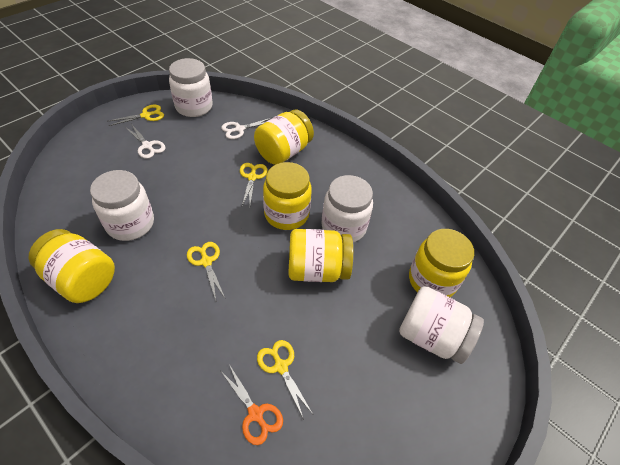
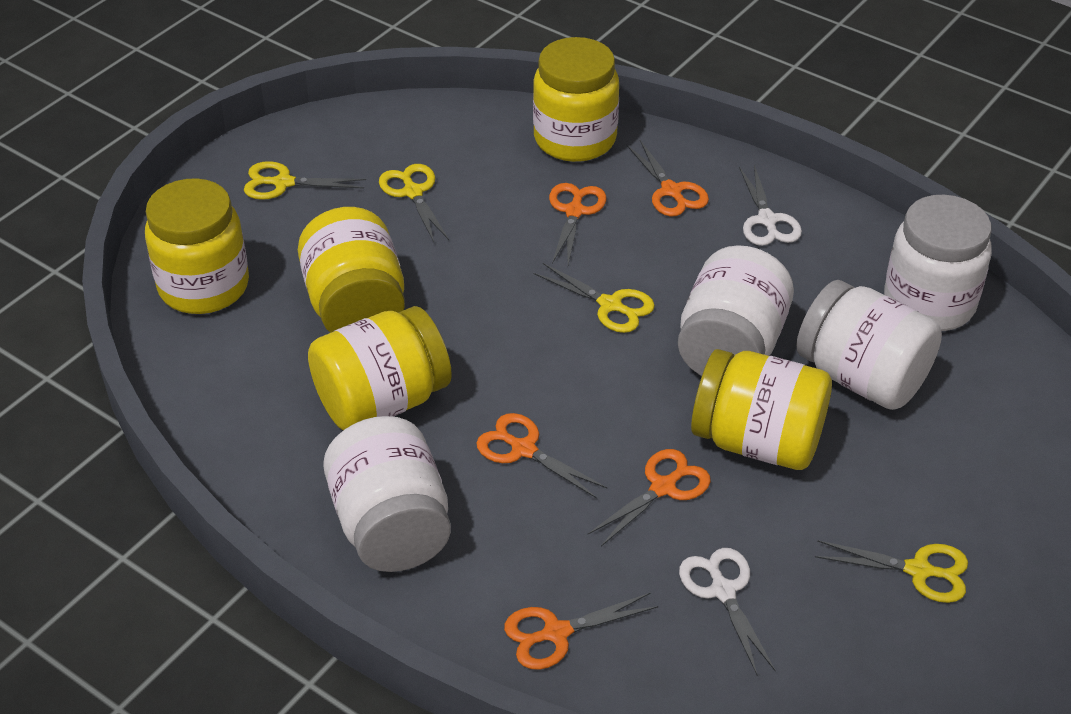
orange scissors: [220,364,283,445] = 1 -> [476,413,608,499] [504,592,658,670] [549,183,606,265] [588,449,711,546] [627,140,709,216] = 5

